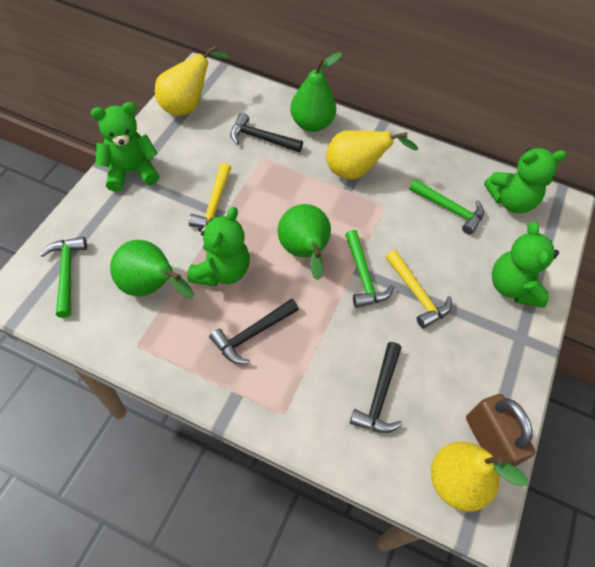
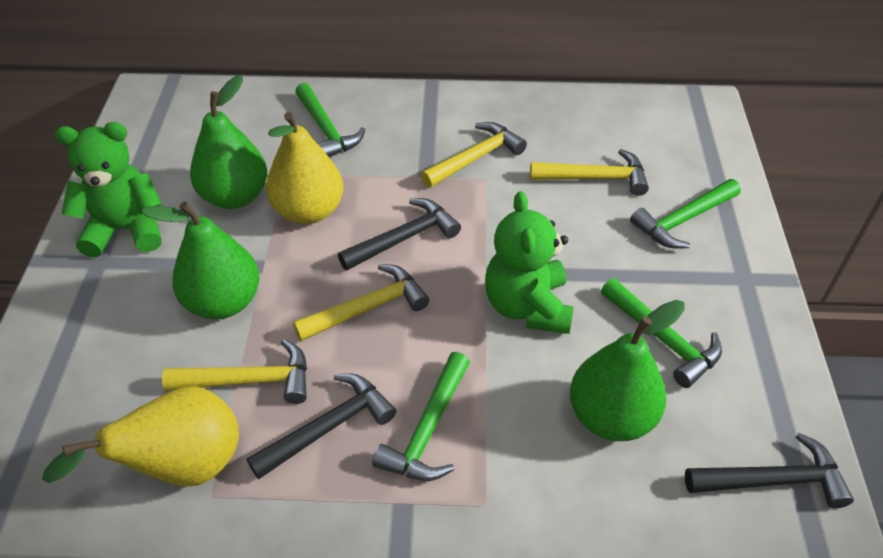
brown padlock: [466,394,535,467] = 1 -> none = 0
green hammer: [40,237,87,318] [345,230,394,308] [409,179,484,235] = 3 -> [295,83,365,157] [372,352,470,481] [601,278,722,388] [630,179,741,249] = 4
green teddy bear: [91,102,159,192] [188,207,250,286] [484,148,567,213] [492,221,559,308] = 4 -> [55,122,162,257] [485,191,573,334] = 2
yellow hammer: [189,163,231,227] [386,250,452,328] = 2 -> [162,339,307,404] [293,264,430,341] [420,122,527,188] [530,149,649,196] = 4
yellow pear: [155,46,229,116] [326,130,418,179] [431,442,528,512] = 3 -> [42,386,239,486] [266,112,343,224] = 2

